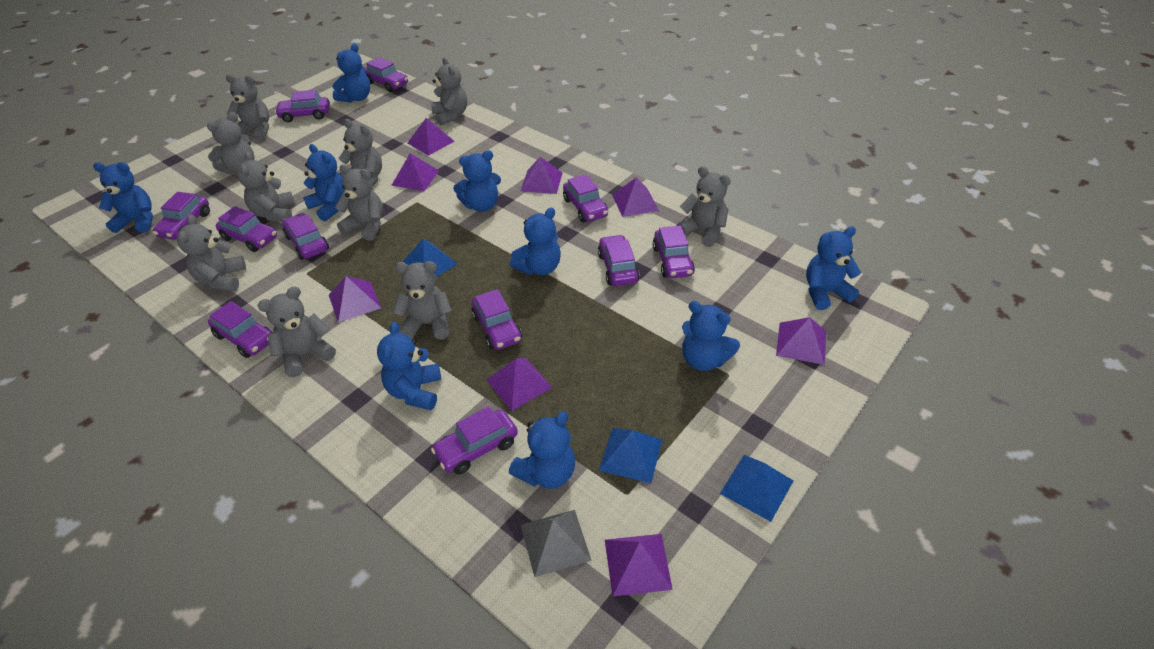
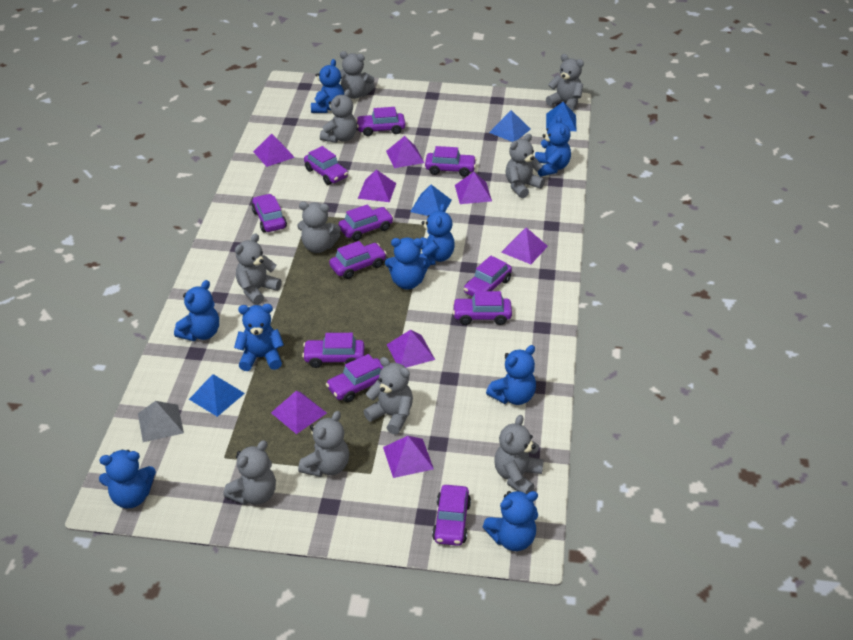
blue pyramid: [403,238,457,277] [599,428,662,483] [720,455,794,522] = 3 -> [189,374,245,417] [410,185,452,216] [489,110,531,142] [546,102,577,131] = 4

